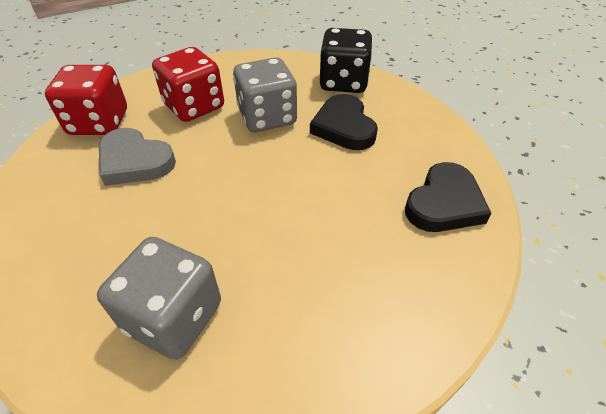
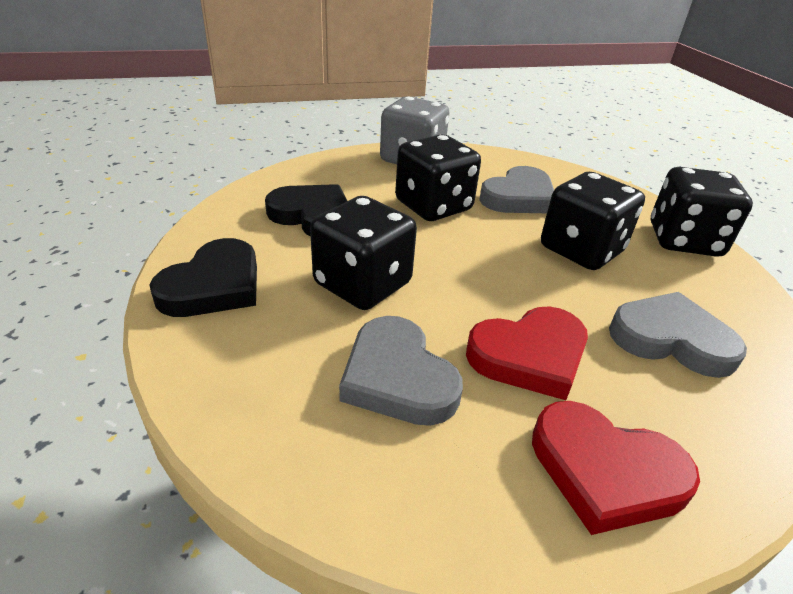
black dice: [320,28,373,93] = 1 -> [310,196,417,310] [395,134,481,221] [541,172,645,270] [651,167,753,257] = 4
grey dice: [97,237,221,360] [233,57,297,132] = 2 -> [380,96,450,164] = 1
grey heart: [99,128,176,186] = 1 -> [339,316,463,426] [479,166,554,213] [609,292,747,378] = 3
red dice: [45,65,127,135] [152,47,224,122] = 2 -> none = 0
red heart: none = 0 -> [466,306,588,400] [532,401,700,535] = 2

